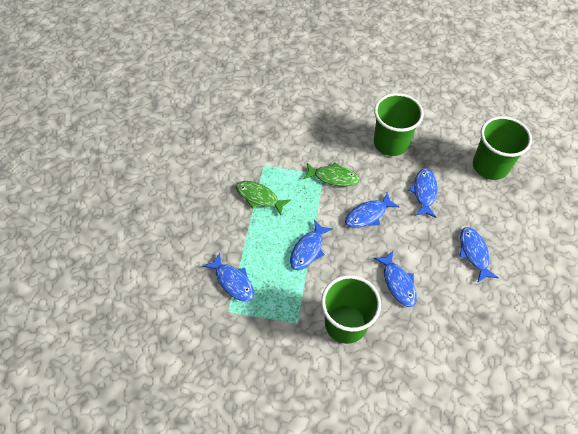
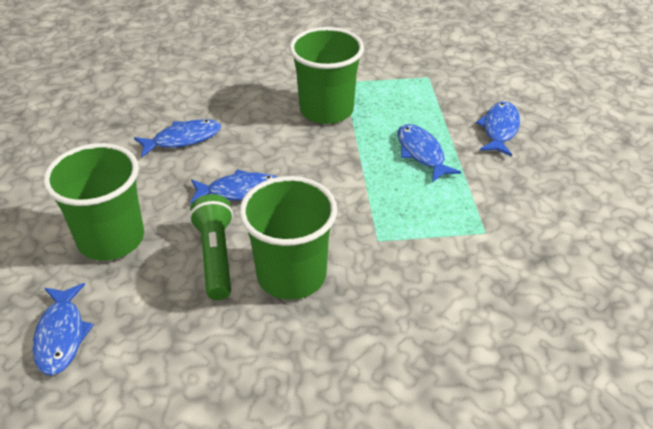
blue fish: [203,252,254,302] [290,219,333,270] [345,192,399,228] [374,251,417,307] [409,169,438,218] [460,227,499,283] = 6 -> [32,283,94,375] [134,119,221,157] [190,169,276,204] [398,124,461,182] [476,102,520,156] = 5
green fish: [236,181,291,215] [303,163,360,187] = 2 -> none = 0
green flashlight: none = 0 -> [189,194,233,300] = 1

